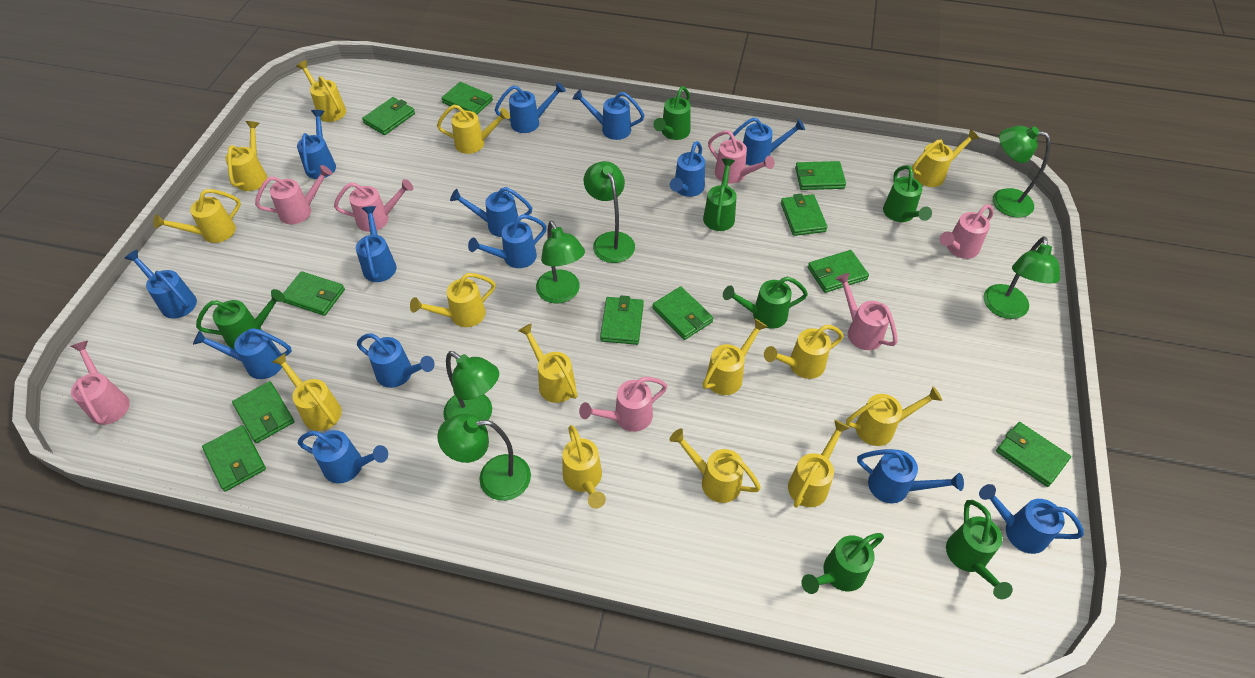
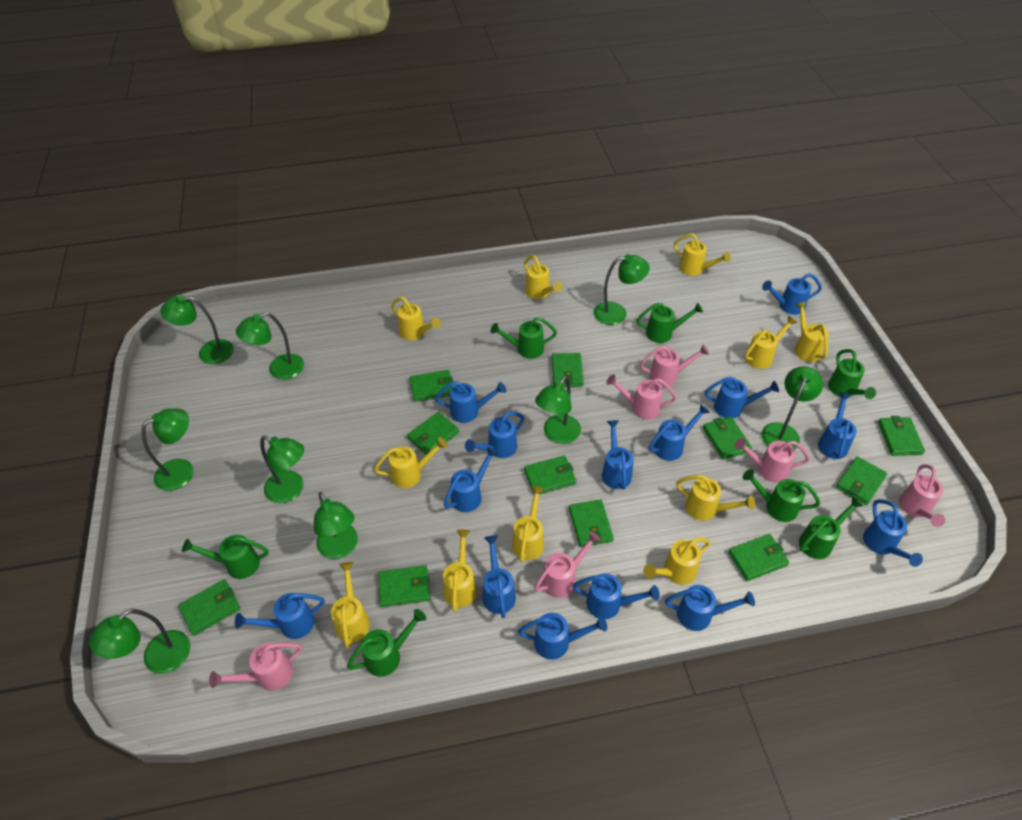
green lamp: [437,414,531,501] [443,351,499,421] [536,221,585,304] [584,161,635,263] [984,236,1060,319] [993,126,1051,218] = 6 -> [89,609,190,674] [142,408,194,491] [160,295,234,364] [236,312,304,380] [260,436,304,503] [314,492,358,559] [535,376,581,444] [594,254,650,325] [761,366,823,450] = 9
pink watering can: [70,341,130,425] [255,165,332,224] [334,179,413,232] [579,377,667,432] [708,130,774,184] [835,273,897,350] [940,204,993,259] = 7 -> [209,643,302,691] [534,531,601,598] [606,374,677,419] [640,345,709,387] [735,438,810,483] [899,464,945,527] = 6
yellow watering can: [153,189,241,243] [225,121,267,191] [272,353,342,431] [296,61,346,122] [410,273,496,327] [437,105,510,154] [518,323,578,403] [562,425,606,509] [670,429,761,503] [702,319,768,395] [764,325,844,379] [788,420,850,507] [846,386,942,446] [912,129,979,187] = 14 -> [331,562,370,649] [374,437,447,488] [391,297,441,340] [443,530,477,612] [512,486,544,563] [524,255,563,299] [643,537,710,585] [674,233,731,276] [676,475,755,521] [745,316,797,369] [795,302,829,362] = 11

